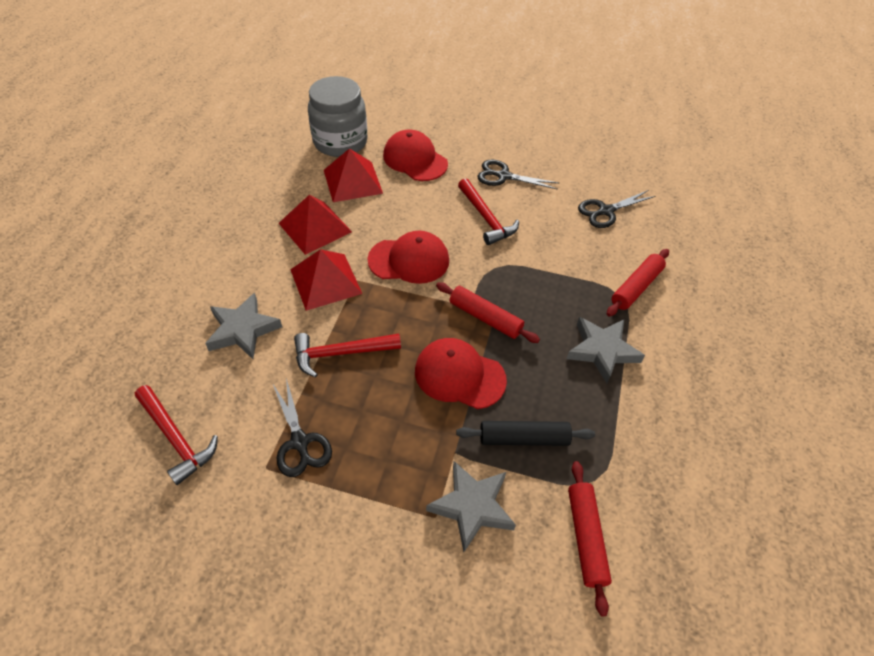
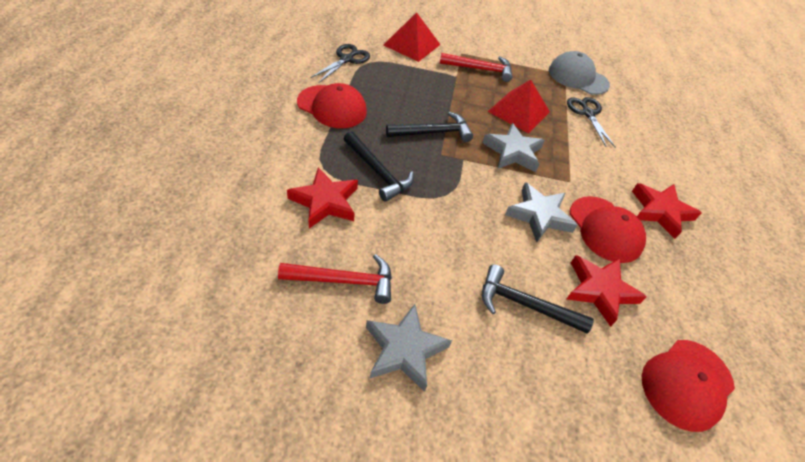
black hammer: none = 0 -> [344,131,414,202] [386,112,473,142] [482,265,594,333] = 3
black rolling pin: [456,421,595,446] = 1 -> none = 0
black scissors: [273,378,332,477] [477,159,559,190] [578,190,656,228] = 3 -> [310,44,370,83] [567,97,615,147] = 2
grey cap: none = 0 -> [549,51,610,95] = 1
grey jar: [308,76,368,157] = 1 -> none = 0
red hammer: [135,385,218,485] [294,333,401,378] [458,178,519,245] = 3 -> [278,254,392,304] [440,53,512,82] = 2
red pyramid: [279,195,352,255] [290,249,362,311] [324,148,383,202] = 3 -> [384,12,441,62] [488,80,550,134] = 2
red rolling pin: [436,282,540,343] [568,461,612,617] [607,249,669,317] = 3 -> none = 0
red star: none = 0 -> [287,167,358,228] [567,255,647,327] [632,183,702,239] = 3

